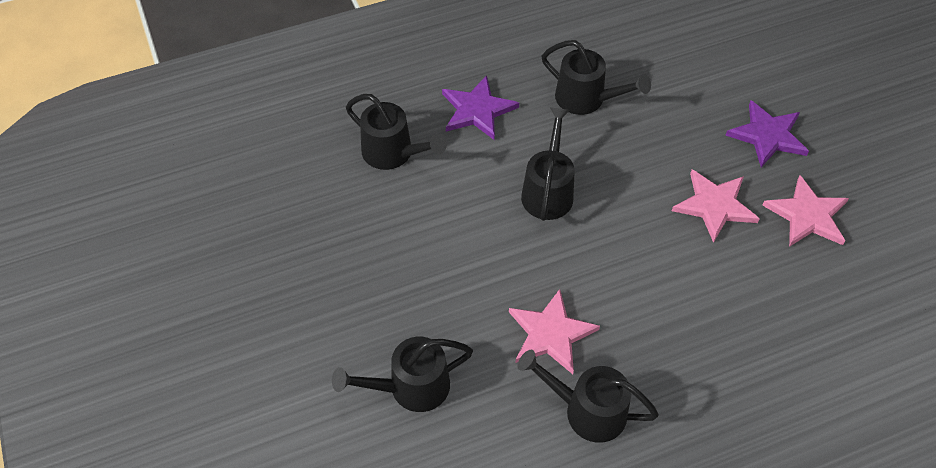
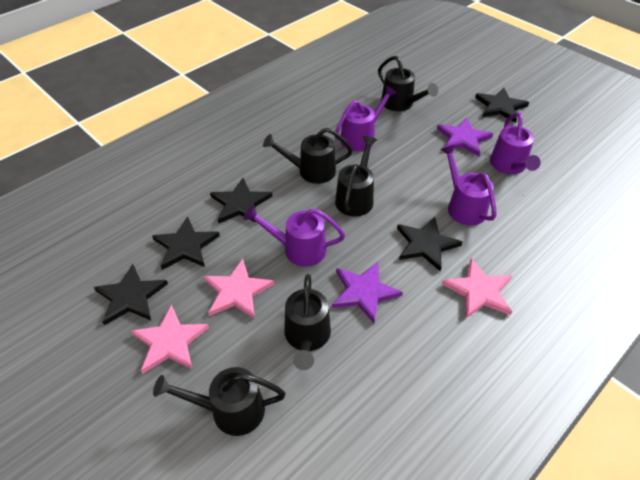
black star: none = 0 -> [94,264,168,325] [152,216,220,270] [210,178,272,224] [397,217,462,271] [475,88,529,123] = 5
purple watering can: none = 0 -> [243,205,345,267] [335,85,397,151] [440,144,497,226] [490,112,541,174] = 4

